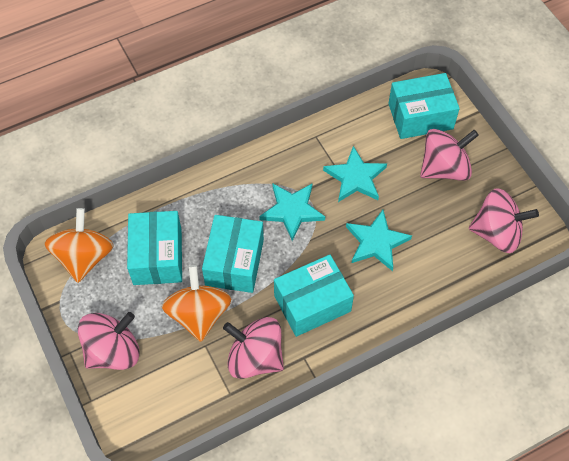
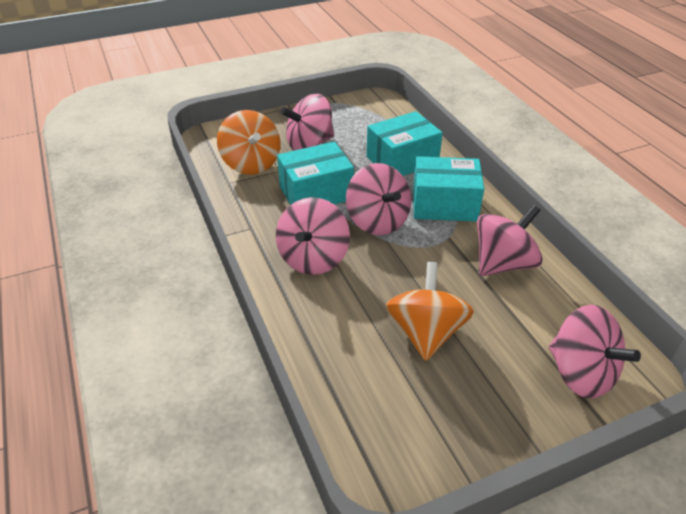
pink spinning top: [78,312,140,370] [223,317,284,379] [420,129,479,181] [469,188,539,253] = 4 -> [276,197,350,275] [280,94,334,151] [346,163,411,235] [477,205,543,276] [549,305,641,398] = 5
turquoise box: [127,211,182,285] [202,215,264,293] [274,255,354,337] [388,73,460,139] = 4 -> [277,142,354,205] [367,111,443,176] [413,156,484,222] = 3
turquoise star: [259,183,325,241] [323,146,387,202] [346,210,412,271] = 3 -> none = 0

